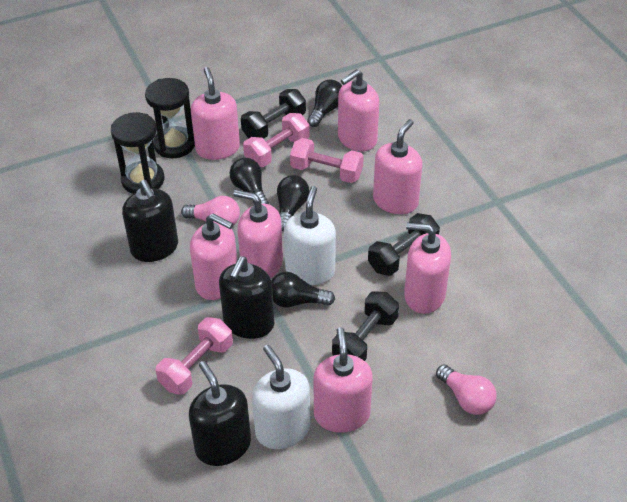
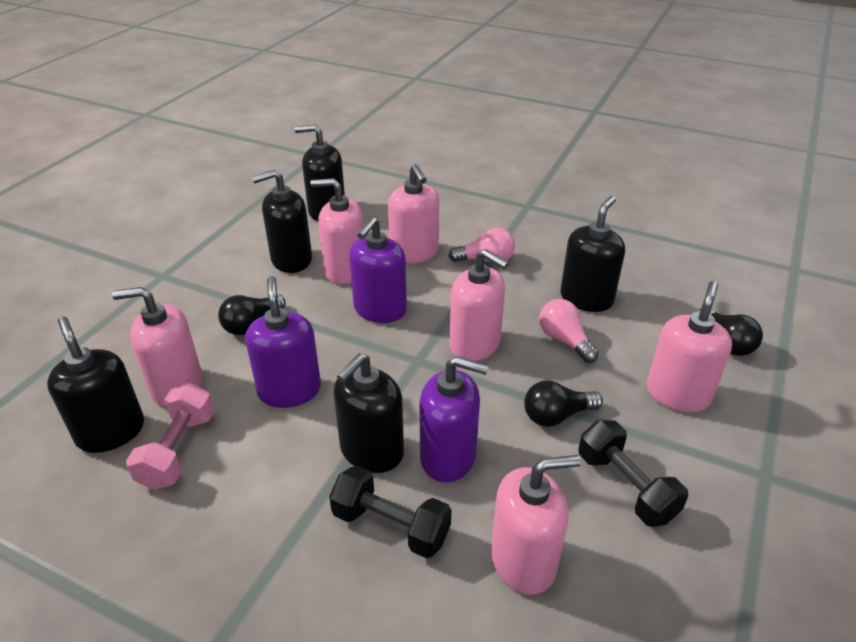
black dumbbell: [241,89,306,139] [332,291,399,361] [368,213,440,276] = 3 -> [329,465,451,559] [579,420,688,527] = 2
black hourglass: [111,112,164,194] [145,78,195,158] = 2 -> none = 0
black light bulb: [230,158,269,204] [271,272,335,308] [277,175,309,231] [307,79,342,127] = 4 -> [218,294,286,335] [524,380,603,427] [699,309,763,356] = 3
black soap dispenser: [122,180,178,262] [189,361,251,466] [219,256,274,339] = 3 -> [47,316,144,453] [252,170,312,273] [295,125,345,221] [334,353,404,473] [560,196,625,312] = 5
pink dumbbell: [156,317,233,395] [243,113,310,167] [290,138,364,183] = 3 -> [126,383,215,490] = 1
pink soap dispenser: [190,214,237,300] [191,67,240,160] [234,190,283,279] [313,327,373,433] [338,69,379,152] [373,119,422,214] [404,222,451,314] = 7 -> [112,287,202,407] [311,178,364,284] [388,164,439,263] [450,249,509,361] [491,455,581,595] [647,281,732,413] = 6
purple soap dispenser: none = 0 -> [245,276,321,408] [349,217,407,323] [419,356,489,482] = 3
white soap dispenser: [252,345,310,449] [284,186,336,285] = 2 -> none = 0

